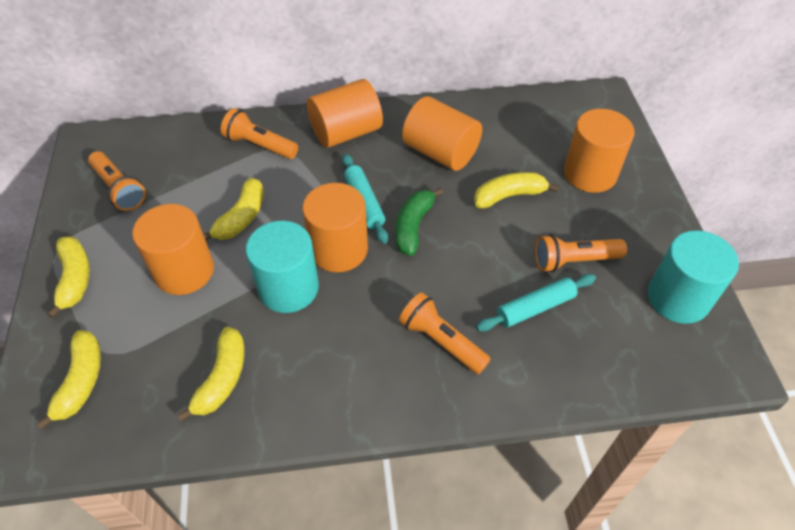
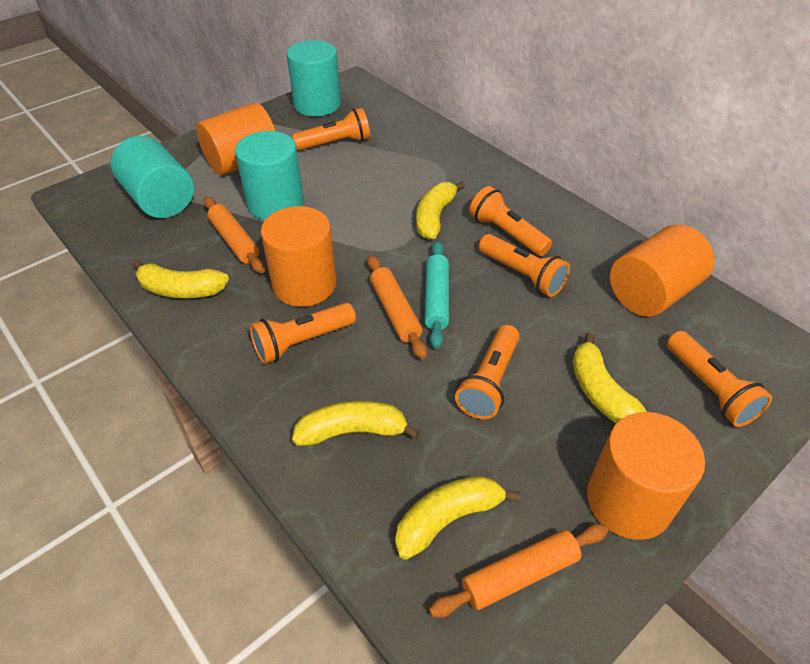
green banana: [395,188,443,256] = 1 -> none = 0
orange cylinder: [132,204,214,295] [302,183,368,272] [307,79,383,148] [402,96,482,171] [564,109,634,193] = 5 -> [196,103,276,175] [261,206,337,307] [587,412,705,540] [610,224,715,317] = 4
orange flashlight: [88,151,146,211] [221,108,298,159] [399,293,491,374] [535,234,627,272] = 4 -> [250,303,356,364] [292,108,370,151] [455,325,520,419] [469,186,552,256] [479,234,570,297] [667,331,772,427] = 6
orange rolling pin: none = 0 -> [204,197,265,273] [367,255,427,360] [429,524,609,618] = 3
turquoise cylinder: [246,221,319,313] [648,230,739,324] = 2 -> [111,136,194,218] [235,131,304,220] [287,40,341,116] = 3
turquoise rolling pin: [342,154,388,244] [476,274,596,332] = 2 -> [424,241,449,349] = 1

